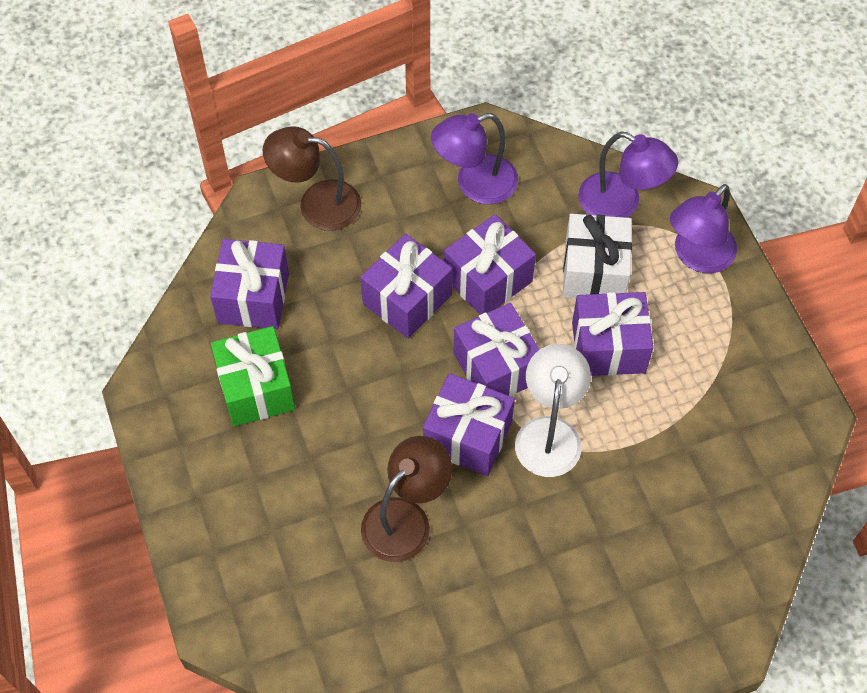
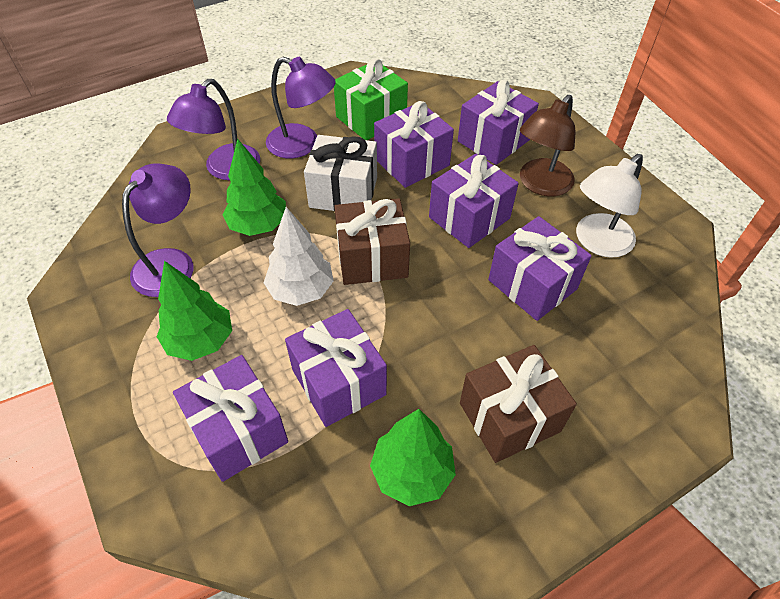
brown gift: none = 0 -> [334,198,410,285] [460,345,577,463] = 2
brown lamp: [263,126,361,231] [361,436,452,562] = 2 -> [520,95,575,196] = 1
green tree: none = 0 -> [157,261,232,361] [222,139,286,236] [370,409,456,506] = 3
white tree: none = 0 -> [263,207,334,306] = 1

